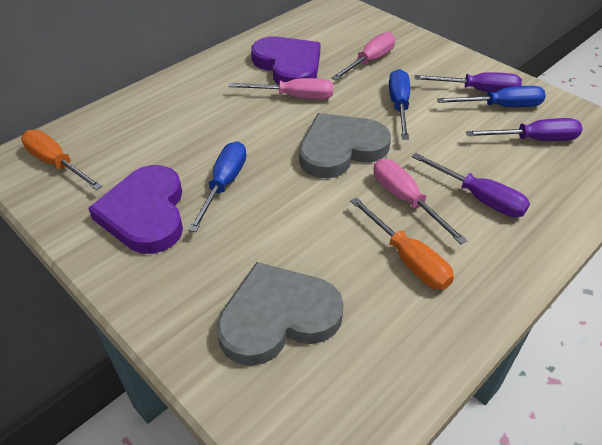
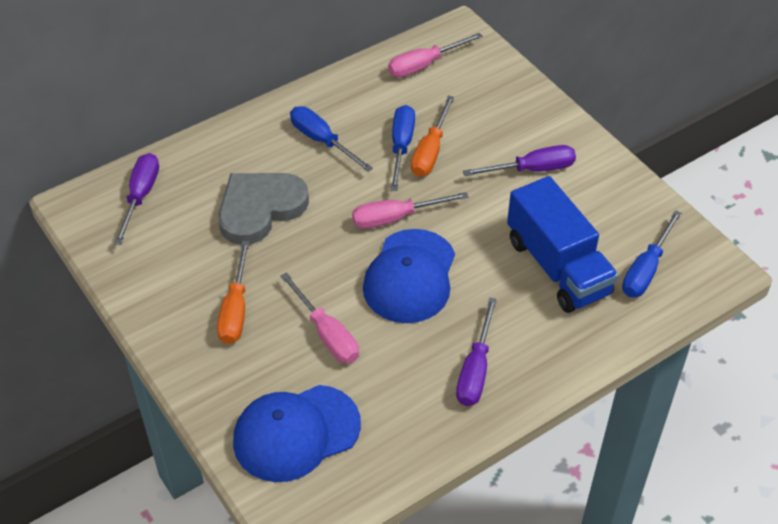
blue cap: none = 0 -> [233,385,361,482] [363,229,455,323] = 2
blue truck: none = 0 -> [507,176,619,313] = 1
grey heart: [216,262,344,366] [299,113,391,178] = 2 -> [218,173,309,245] = 1
purple heart: [88,165,183,254] [251,37,321,85] = 2 -> none = 0

